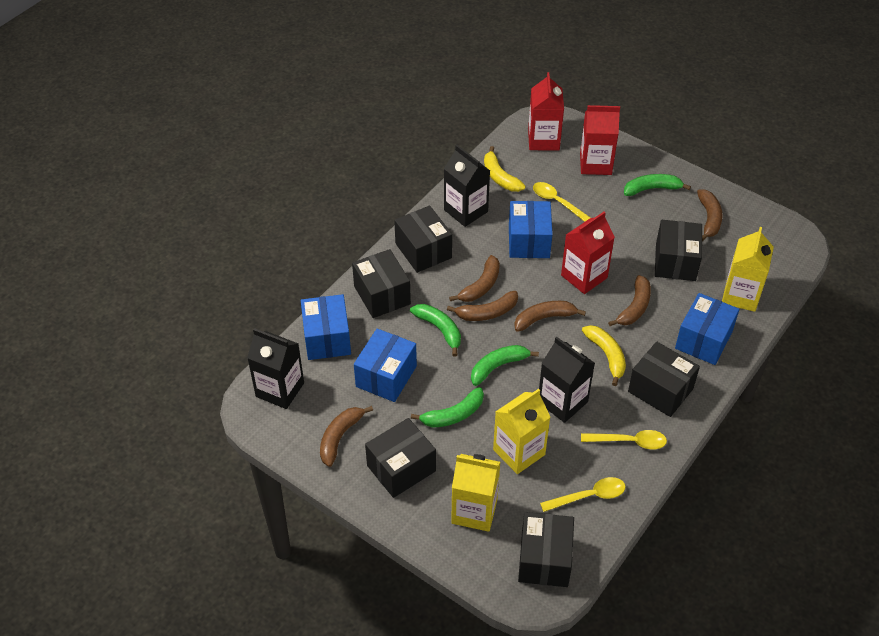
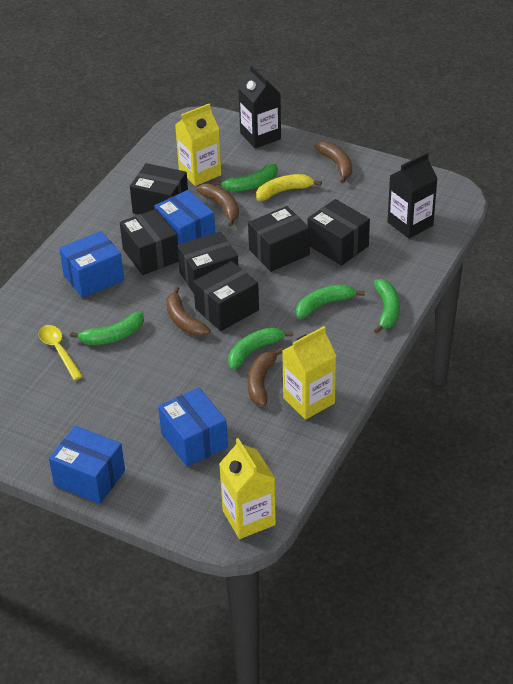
black carton: [247,328,304,409] [444,145,490,227] [539,337,595,423] = 3 -> [238,65,281,148] [388,153,438,238] = 2
brown banana: [320,406,373,467] [447,291,518,321] [449,255,500,302] [514,301,586,332] [608,275,651,326] [697,190,723,241] = 6 -> [166,286,211,337] [197,184,239,226] [248,348,284,406] [314,141,352,184] = 4
green banana: [410,304,461,356] [411,387,484,428] [471,345,539,386] [624,174,691,196] = 4 -> [70,312,144,345] [214,163,278,191] [228,327,293,370] [296,284,365,319] [374,279,400,334] = 5
red carton: [528,72,564,150] [561,212,615,294] [580,105,620,175] = 3 -> none = 0
yellow banana: [484,146,526,192] [582,325,626,386] = 2 -> [256,174,322,201] = 1
yellow spoon: [533,182,591,222] [540,477,626,512] [581,430,667,450] = 3 -> [39,325,83,380] = 1

